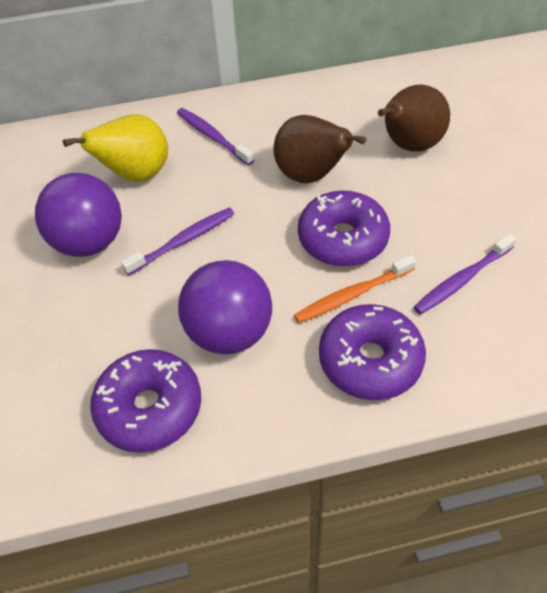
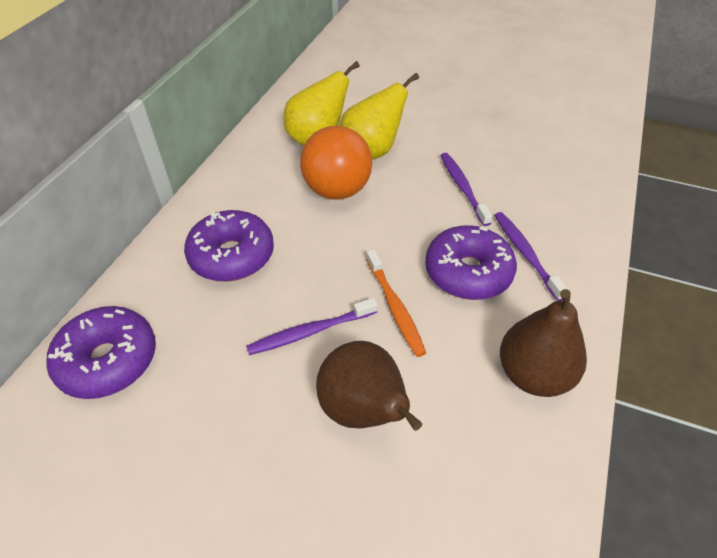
orange ball: none = 0 -> [300,126,372,200] = 1
purple ball: [35,173,122,257] [178,260,272,354] = 2 -> none = 0
yellow pear: [63,114,168,182] = 1 -> [284,61,360,146] [340,73,419,160] = 2

